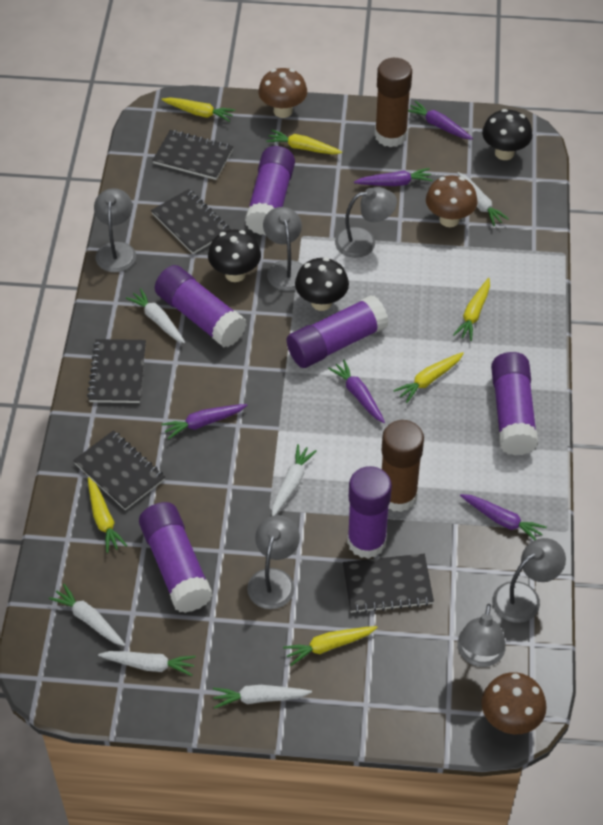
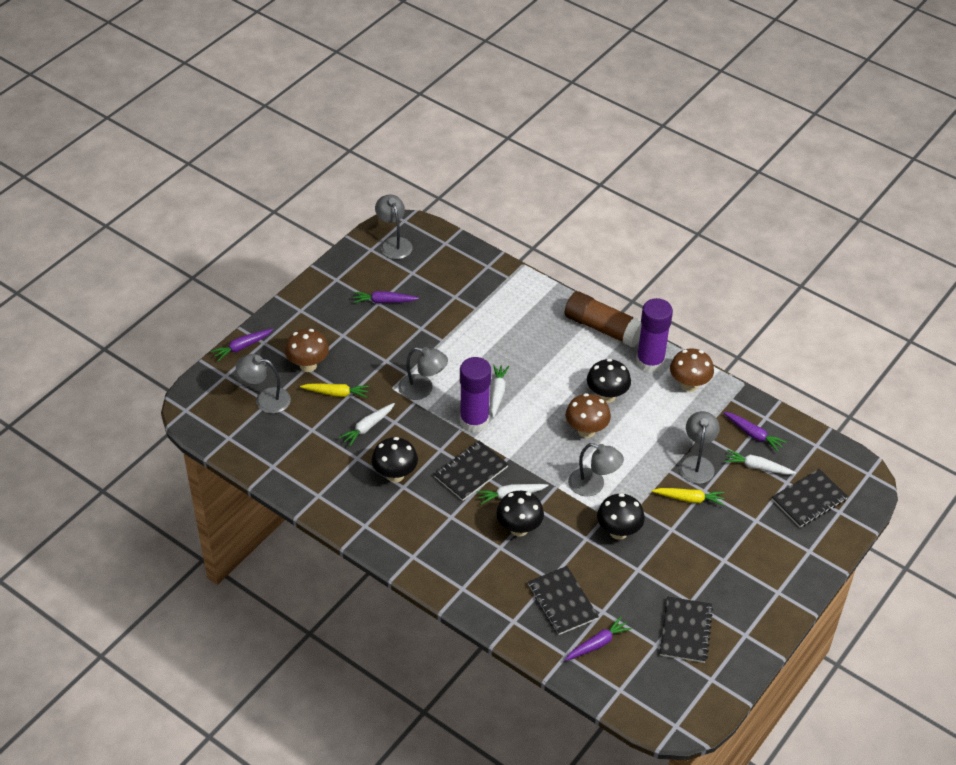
black mushroom: [208,230,261,282] [295,257,349,311] [482,109,532,160] = 3 -> [372,437,418,482] [496,491,544,537] [587,359,631,403] [597,493,645,540] = 4
black notebook: [73,430,165,510] [87,339,146,403] [151,189,231,254] [153,130,233,180] [343,554,434,613] = 5 -> [434,440,509,501] [528,566,599,635] [660,596,713,663] [772,469,848,527] = 4
brown glue stick: [375,58,412,147] [382,420,424,512] = 2 -> [565,291,642,347] = 1
grey lamp: [94,188,136,273] [247,515,300,609] [263,207,303,291] [335,187,397,258] [457,604,506,667] [493,538,566,623] = 6 -> [236,354,291,414] [375,195,413,259] [398,347,448,400] [568,443,624,496] [679,411,720,484] = 5
purple carrot: [161,404,247,440] [328,360,385,423] [354,168,433,186] [408,101,473,140] [460,494,547,540] = 5 -> [211,329,274,361] [353,291,419,303] [565,616,632,661] [724,412,787,452] = 4
purple glue stick: [139,502,213,613] [155,265,247,347] [245,146,295,235] [287,295,389,368] [347,466,392,559] [491,352,538,456] = 6 -> [460,357,491,433] [636,298,673,373] = 2
white carrot: [49,584,125,646] [98,651,196,676] [126,288,185,343] [213,685,312,709] [272,444,317,516] [457,172,509,226] = 6 -> [339,403,395,447] [476,484,549,505] [491,365,509,418] [724,450,796,475] = 4
yellow carrot: [88,477,127,553] [161,97,235,122] [266,129,342,154] [283,626,377,666] [393,352,464,403] [453,278,490,341] = 6 -> [300,383,369,398] [652,488,724,505] = 2

